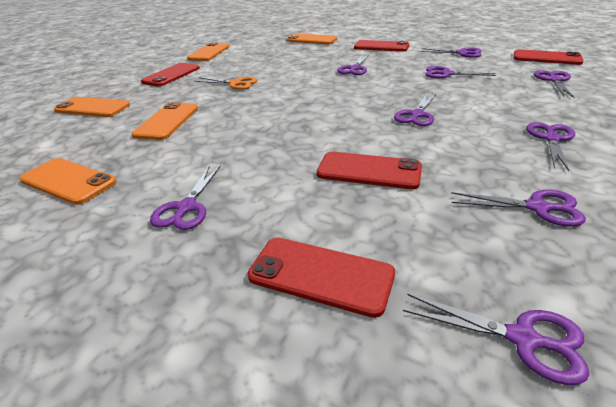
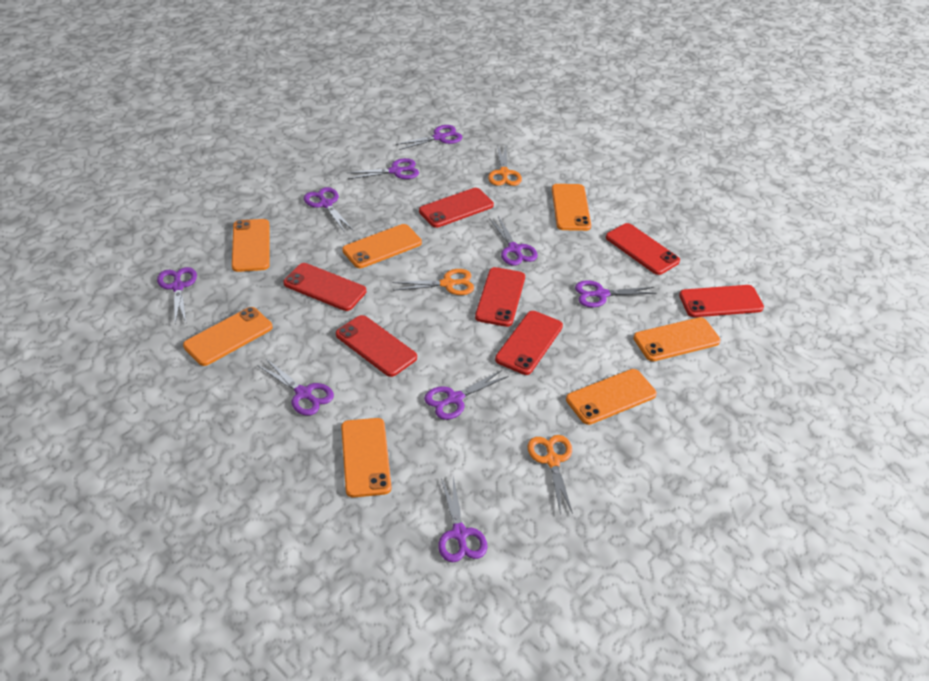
orange phone: [20,158,117,205] [54,97,130,117] [131,102,198,140] [187,42,229,61] [286,33,337,44] = 5 -> [183,307,272,366] [232,219,270,272] [341,418,391,498] [342,224,422,268] [552,184,591,231] [566,369,657,425] [633,317,721,361] = 7
orange scissors: [195,77,257,90] = 1 -> [392,269,474,295] [488,145,522,186] [528,435,573,515] = 3
red phone: [141,63,200,86] [248,238,395,318] [317,152,422,189] [354,40,409,51] [514,49,583,65] = 5 -> [283,263,366,311] [336,315,417,377] [419,188,494,228] [475,267,525,327] [495,311,563,375] [606,223,680,275] [679,285,764,317] = 7

